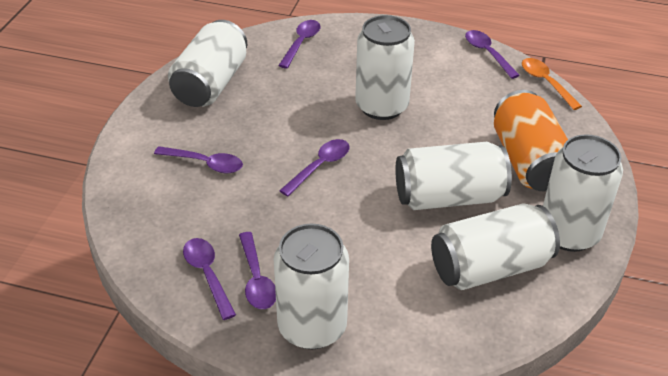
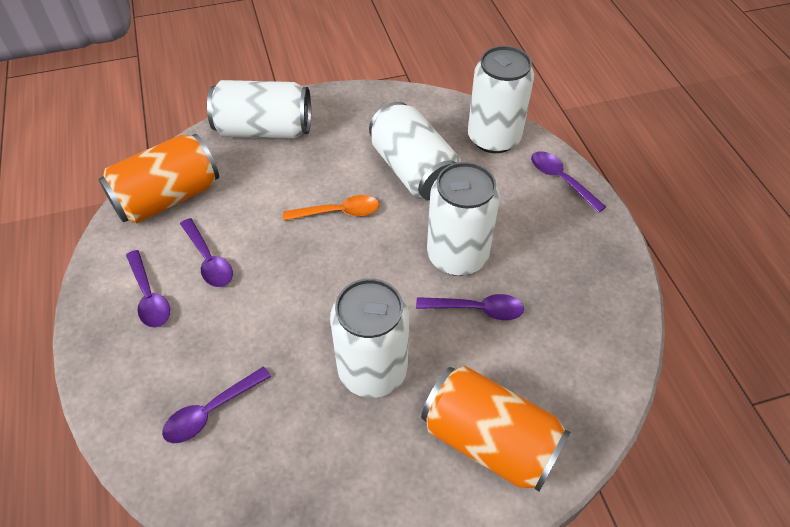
orange can: [494,90,568,191] = 1 -> [98,134,219,224] [421,366,570,492] = 2
purple spoon: [154,146,243,173] [183,238,236,320] [239,232,276,309] [278,20,320,68] [279,139,350,197] [465,30,520,79] = 6 -> [126,250,170,328] [162,367,271,443] [180,218,233,287] [416,294,524,320] [531,151,606,213] = 5
white can: [168,20,247,107] [274,224,349,349] [355,15,415,120] [395,142,512,210] [431,203,560,290] [543,134,623,252] = 6 -> [207,80,311,139] [330,278,409,398] [369,102,461,201] [427,162,500,276] [468,46,534,153] = 5

